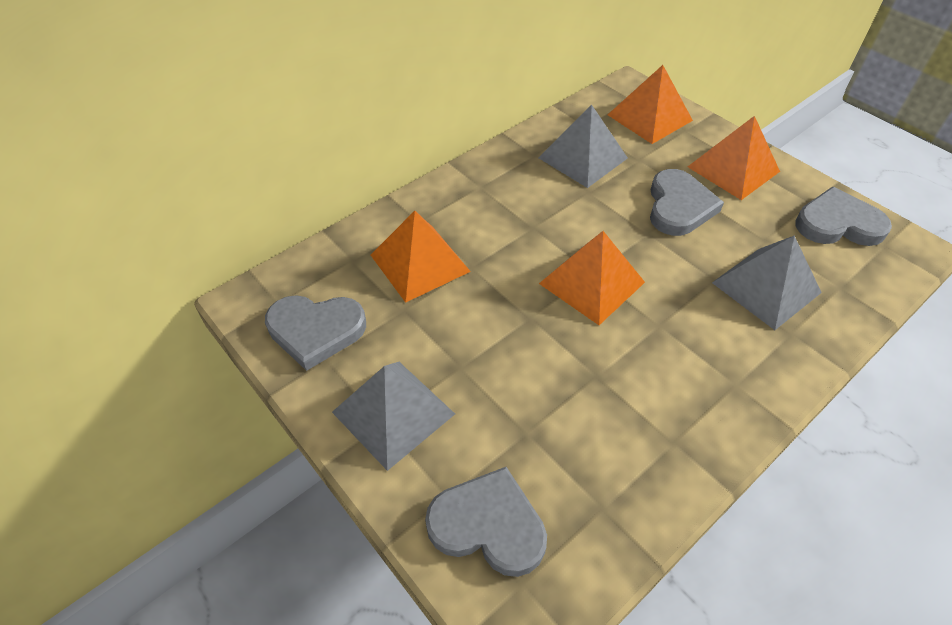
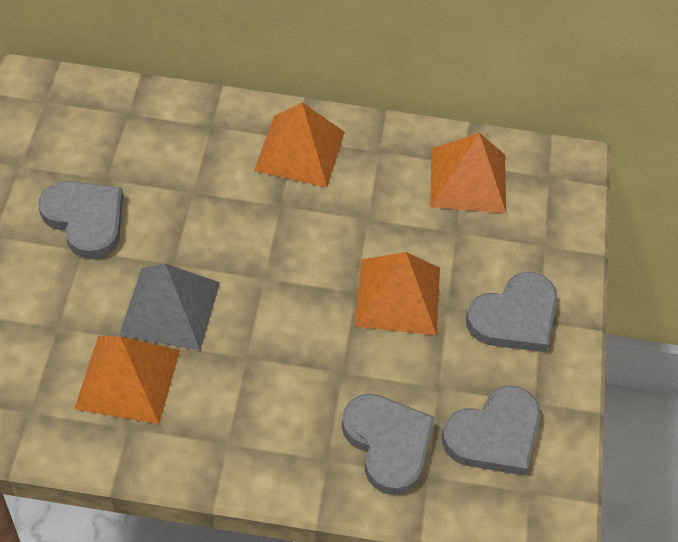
grey pyramid: [332,362,455,471] [538,104,628,188] [712,236,822,330] = 3 -> [119,264,220,351] = 1

